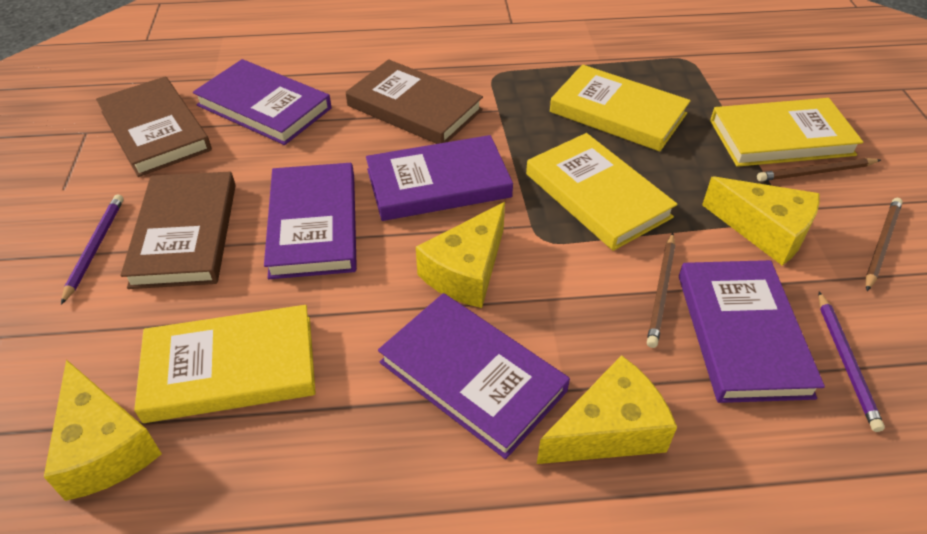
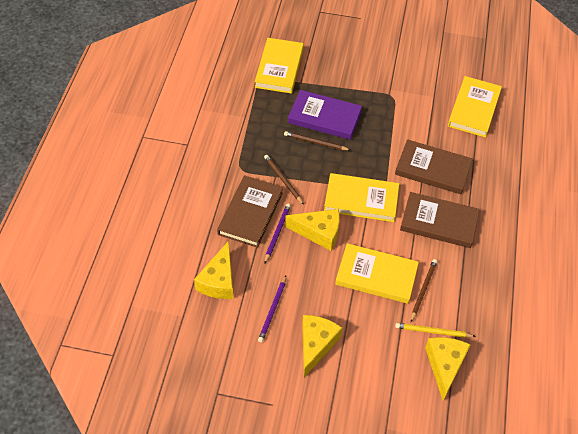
purple book: [193,59,331,145] [264,163,357,279] [366,135,513,221] [378,293,570,459] [679,260,825,403] = 5 -> [288,90,362,140] = 1
yellow pencil: none = 0 -> [395,323,475,338] = 1

